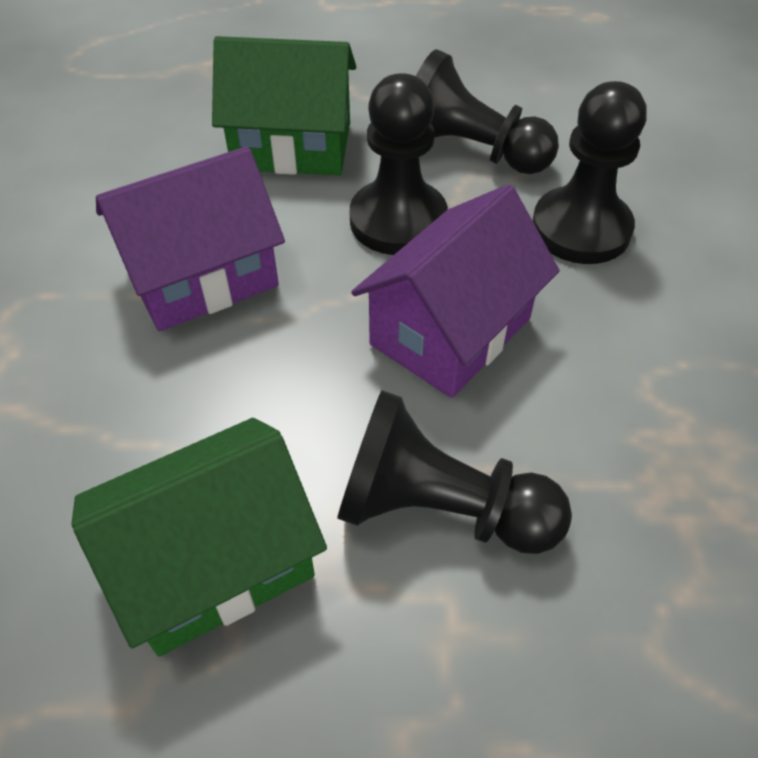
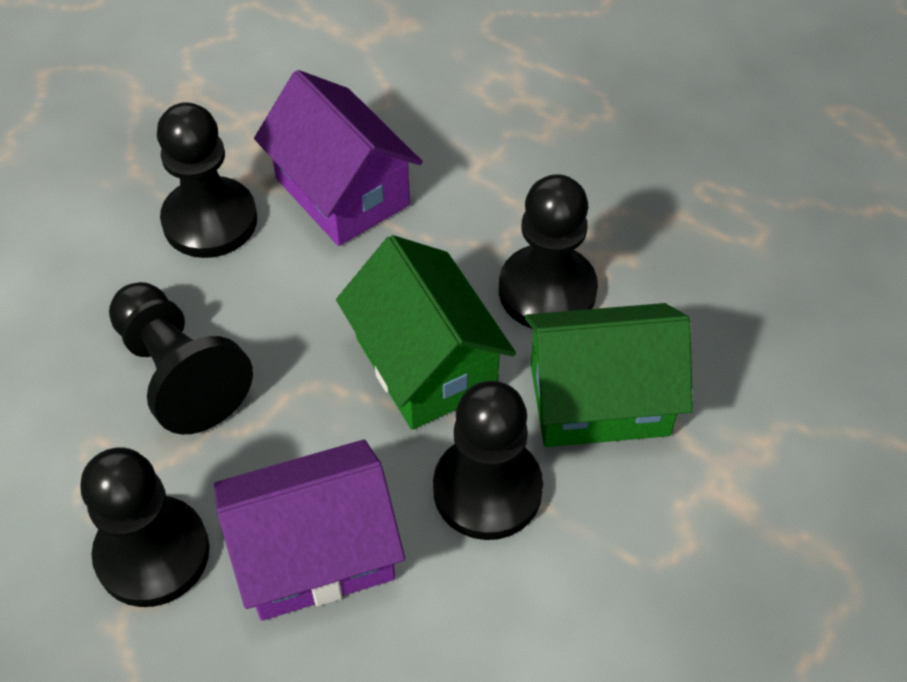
black pawn: [337,390,572,554] [350,73,448,255] [416,49,559,174] [532,81,647,264] = 4 -> [80,447,210,607] [109,282,253,435] [157,102,257,258] [433,381,543,540] [499,174,598,328] = 5

